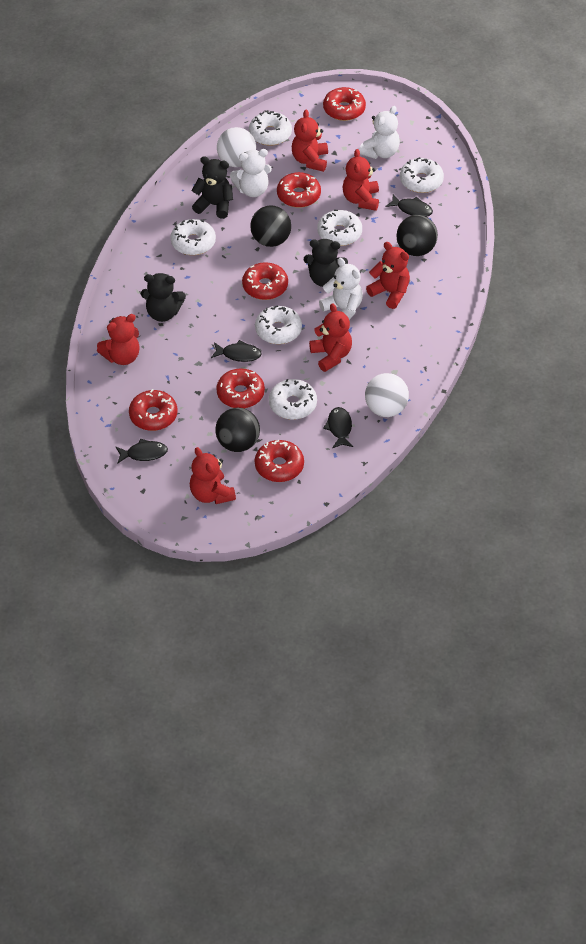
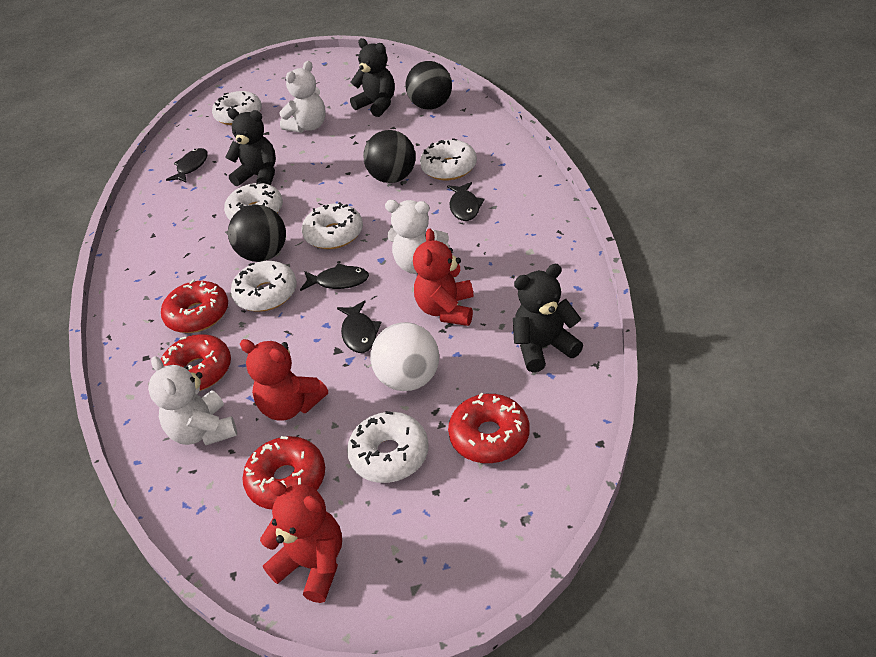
red donut: [129,389,177,431] [216,368,265,408] [242,262,288,300] [255,440,304,482] [277,172,321,208] [323,87,366,121] = 6 -> [161,279,228,333] [161,334,231,391] [242,436,325,509] [448,393,529,463] = 4
red teddy bear: [97,314,139,365] [190,447,236,504] [292,110,328,172] [309,303,352,372] [342,149,379,211] [366,242,410,309] = 6 -> [240,339,328,421] [260,480,342,603] [413,228,474,326] = 3
white ball: [217,127,256,167] [365,373,409,417] = 2 -> [370,322,439,391] = 1

